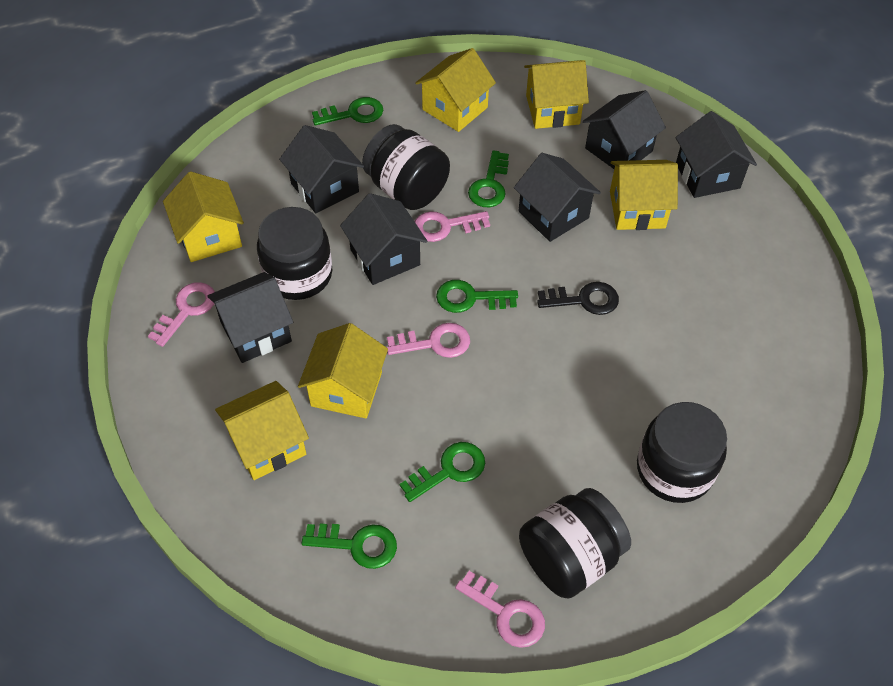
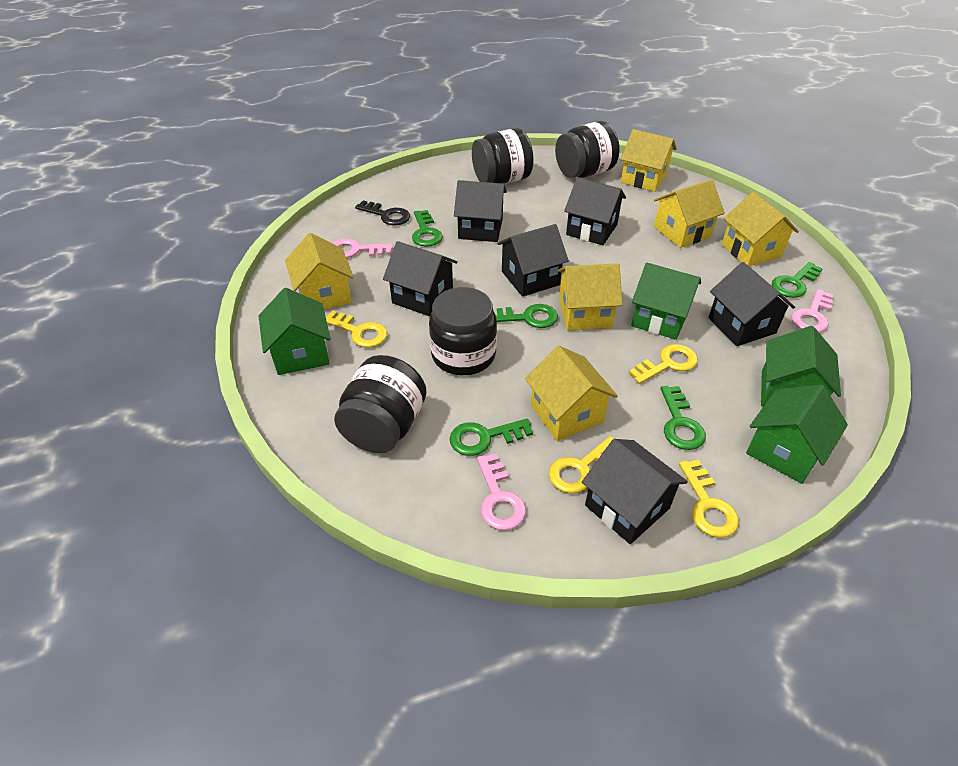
green house: none = 0 -> [259,288,330,375] [631,263,701,340] [746,385,848,484] [761,326,841,407] = 4
pink key: [148,282,215,347] [387,323,470,358] [414,211,490,242] [455,571,545,648] = 4 -> [333,238,393,258] [477,454,526,530] [791,289,833,332] = 3
yellow key: none = 0 -> [326,310,387,348] [549,436,614,494] [629,344,698,384] [679,460,739,538] = 4

